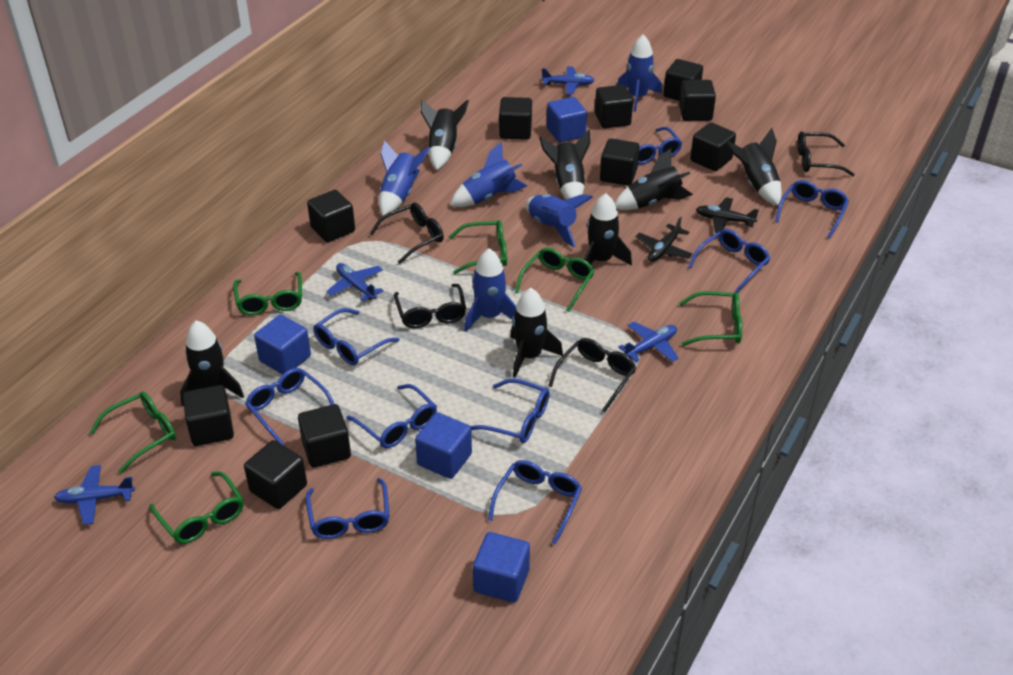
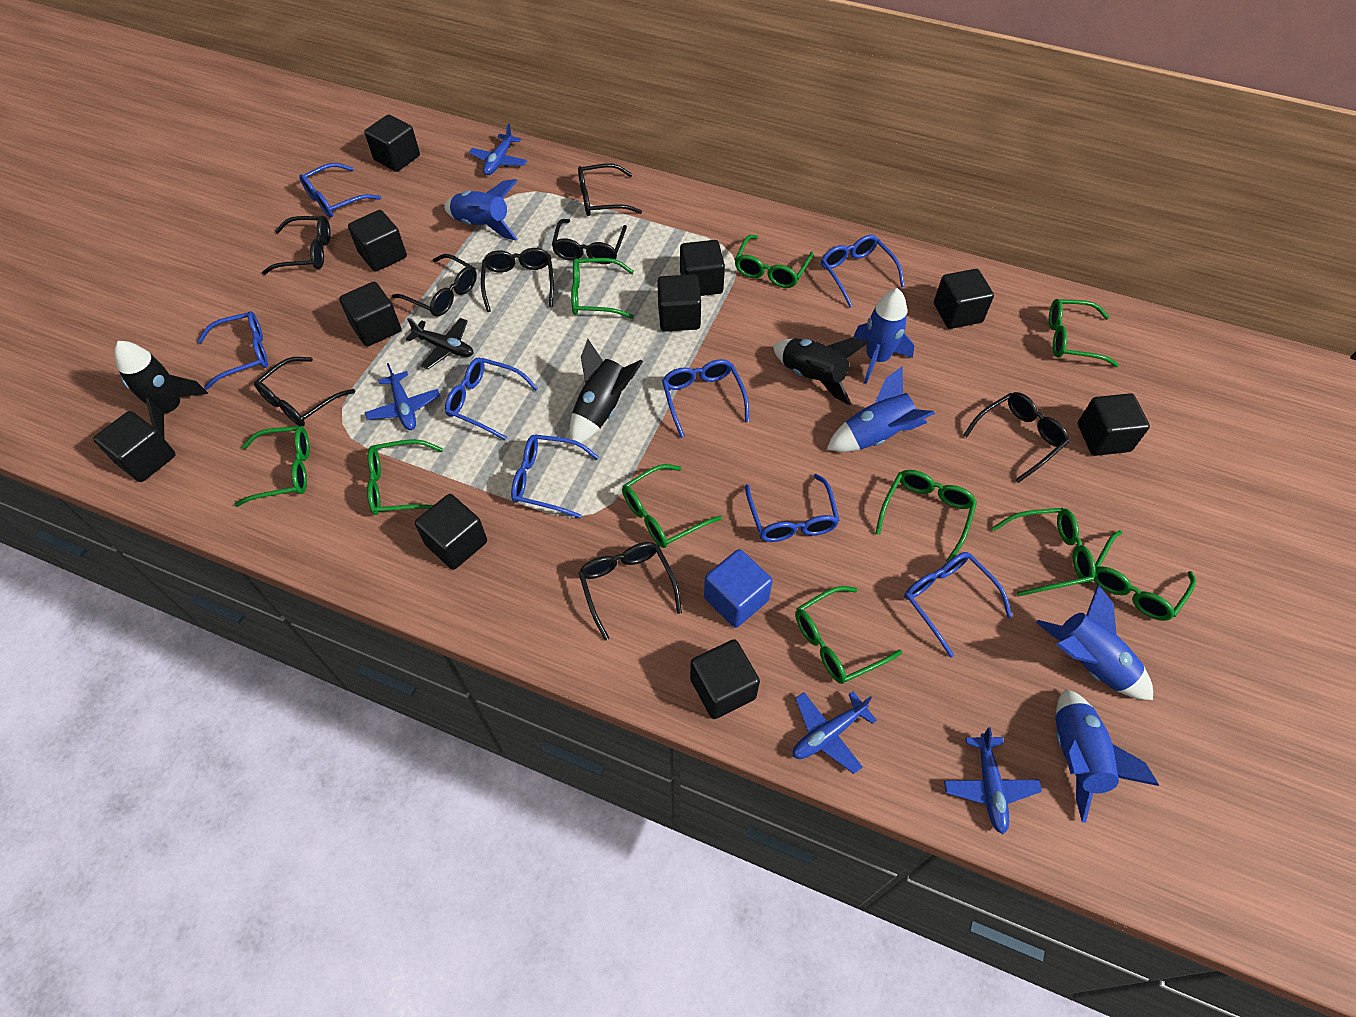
black glasses: [370,203,444,264] [394,284,466,328] [548,338,636,413] [798,131,855,176] = 4 -> [254,357,355,426] [262,216,331,275] [392,254,477,316] [481,248,554,312] [551,219,627,264] [578,163,642,216] [578,542,682,640] [963,392,1069,483] = 8
black plane: [635,216,693,262] [696,197,759,233] = 2 -> [406,318,473,369] = 1
black rocket: [180,320,244,406] [421,99,469,170] [510,288,563,378] [539,130,590,199] [584,193,632,266] [615,149,693,210] [726,128,782,205] = 7 -> [114,341,208,438] [570,339,643,446] [773,338,869,405] = 3
blue cube: [254,315,311,375] [415,413,472,479] [473,532,530,603] [547,97,587,143] = 4 -> [704,549,773,628] = 1
blue glasses: [245,368,334,445] [306,478,390,539] [313,308,400,366] [347,384,437,448] [470,378,550,443] [488,460,582,545] [618,127,682,165] [688,229,770,293] [775,180,849,238] = 9 -> [197,311,268,389] [299,163,381,218] [445,357,538,440] [511,434,599,518] [662,359,749,438] [745,474,840,542] [821,235,905,307] [904,552,1012,658] = 8
green glasses: [90,392,176,473] [150,471,244,544] [233,272,302,315] [449,220,507,274] [515,248,594,312] [679,291,742,346] = 6 -> [234,426,310,507] [367,439,443,515] [571,258,634,319] [622,464,722,548] [735,235,814,288] [795,586,902,684] [875,470,977,562] [992,508,1096,596] [1049,299,1119,367] [1094,530,1196,621] = 10

